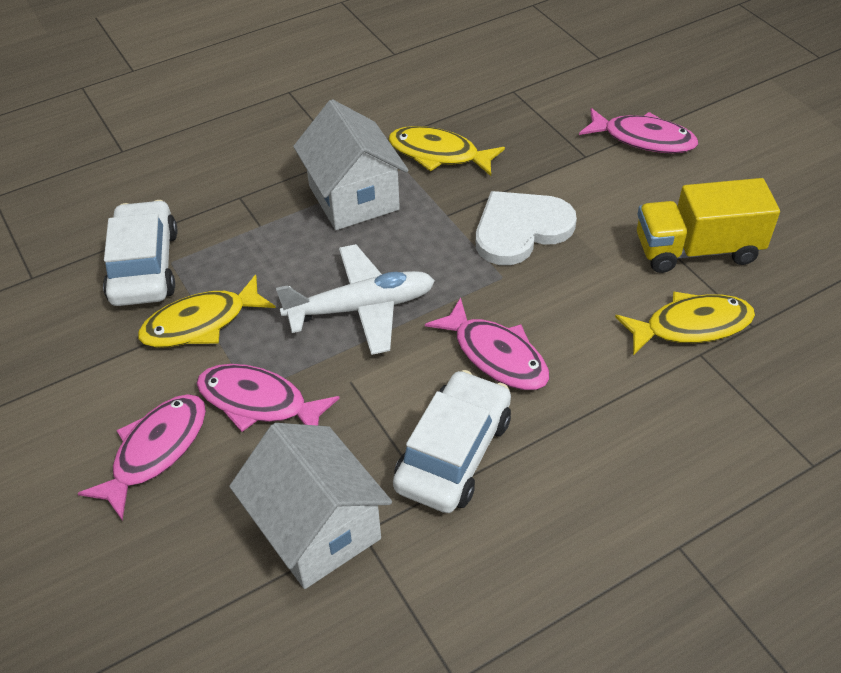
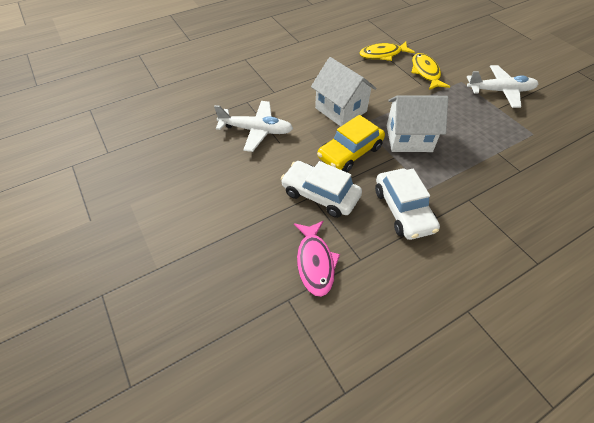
pink fish: [77,394,206,521] [196,364,340,432] [425,297,550,390] [579,108,698,153] = 4 -> [294,221,340,297] = 1
white heart: [476,191,577,265] = 1 -> none = 0
white plane: [276,244,435,355] = 1 -> [214,101,293,152] [467,65,538,108] = 2
yellow car: none = 0 -> [317,115,385,172] = 1
yellow fish: [138,275,276,348] [388,126,505,176] [615,291,755,355] = 3 -> [359,42,415,61] [411,53,450,90] = 2
yellow truck: [637,178,780,273] = 1 -> none = 0

